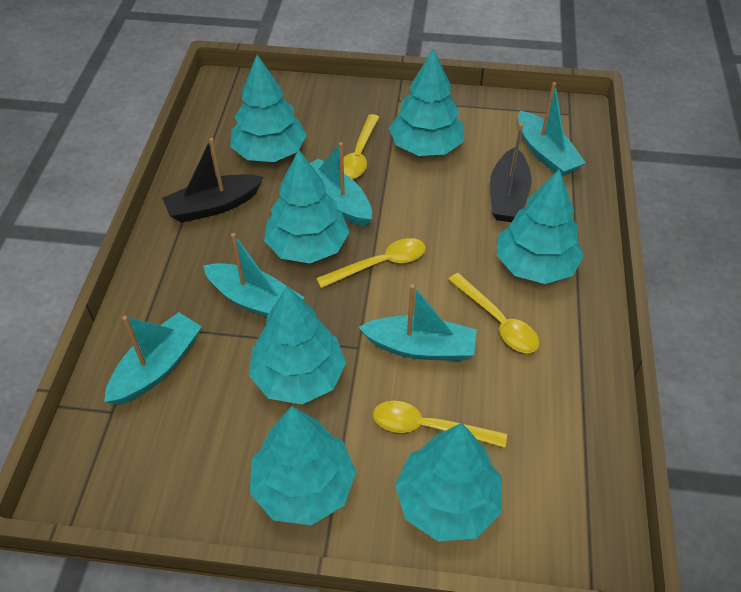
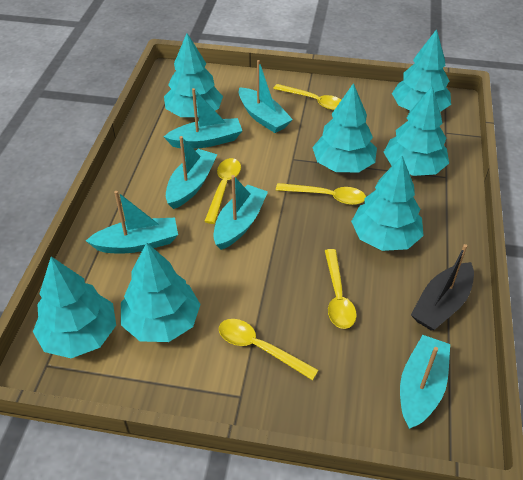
black boat: [162,138,264,222] [490,123,532,222] = 2 -> [411,244,474,331] = 1
turquoise boat: [104,312,202,405] [203,233,305,317] [310,142,372,226] [359,284,477,361] [518,82,586,176] = 5 -> [86,191,178,254] [164,88,242,149] [166,136,217,209] [213,175,268,250] [239,60,293,133] [400,335,450,429] = 6
yellow spoon: [316,238,426,288] [343,114,379,179] [373,401,507,448] [448,273,539,353] = 4 -> [204,158,241,224] [219,319,319,380] [273,84,341,110] [276,183,366,205] [325,249,357,329] = 5

